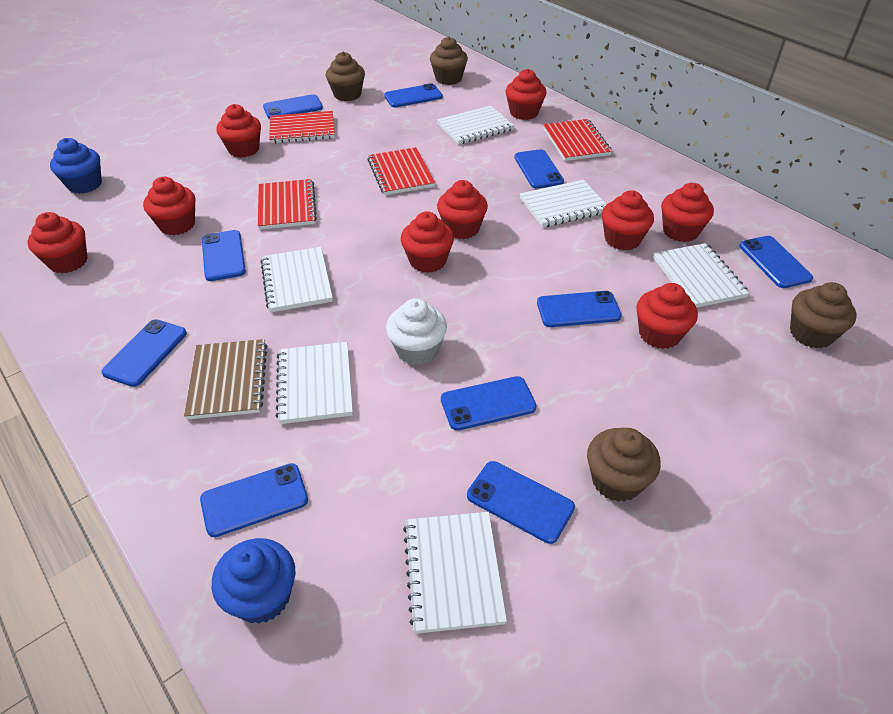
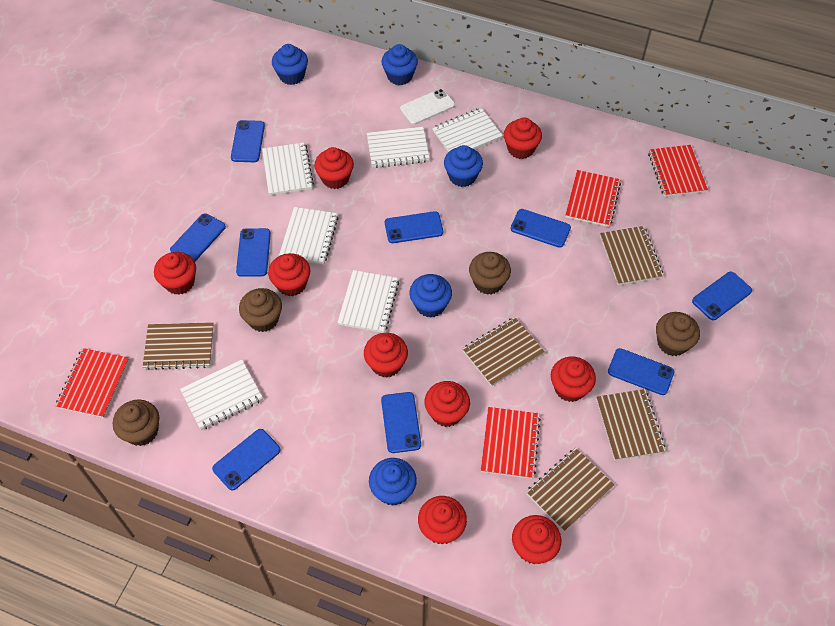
blue cupcake: [50,138,102,194] [212,538,296,624] = 2 -> [272,44,308,85] [369,458,417,506] [381,44,418,85] [409,274,452,318] [444,145,483,187] = 5
blue phone: [101,319,187,387] [200,463,308,537] [202,230,246,281] [263,94,323,119] [384,83,443,107] [441,376,536,431] [467,461,575,544] [514,149,564,189] [537,291,622,327] [739,236,813,288] = 10 -> [170,213,226,261] [212,429,281,490] [231,120,265,162] [236,228,271,277] [381,392,421,453] [385,211,443,243] [511,209,571,248] [608,348,674,395] [692,272,752,320] = 9
brown notebook: [184,339,267,420] = 1 -> [143,322,214,370] [462,317,545,386] [526,448,615,532] [596,389,666,461] [600,226,664,285] = 5
white cupcake: [386,298,447,365] = 1 -> none = 0
white phone: none = 0 -> [400,89,455,125] = 1

